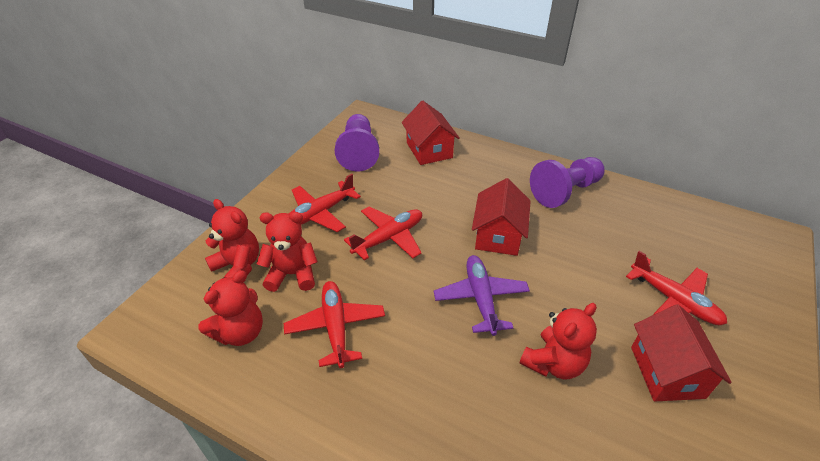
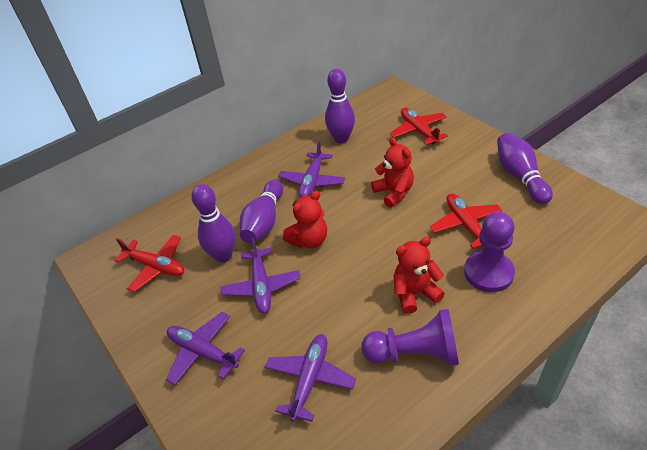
purple bowling pin: none = 0 -> [191,184,236,263] [239,180,283,243] [325,69,355,143] [497,133,553,204] = 4
purple plane: [434,255,530,336] = 1 -> [166,312,245,385] [220,238,301,313] [265,334,356,422] [278,141,345,198] = 4
red house: [402,101,460,165] [472,178,531,256] [631,304,732,401] = 3 -> none = 0
red plane: [284,281,385,368] [289,174,361,232] [344,206,422,260] [626,251,727,325] = 4 -> [114,235,184,292] [390,108,448,145] [430,193,502,249] = 3
red teddy bear: [198,270,263,346] [205,199,259,278] [257,212,318,292] [520,303,597,379] = 4 -> [283,191,327,248] [371,137,414,208] [394,237,445,314] = 3

